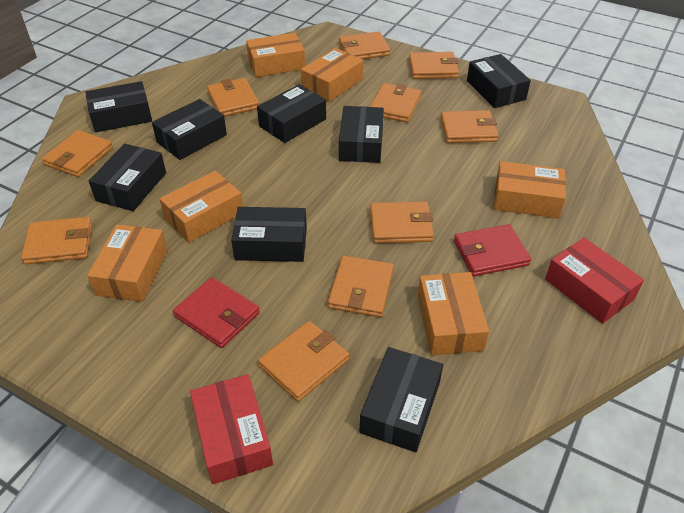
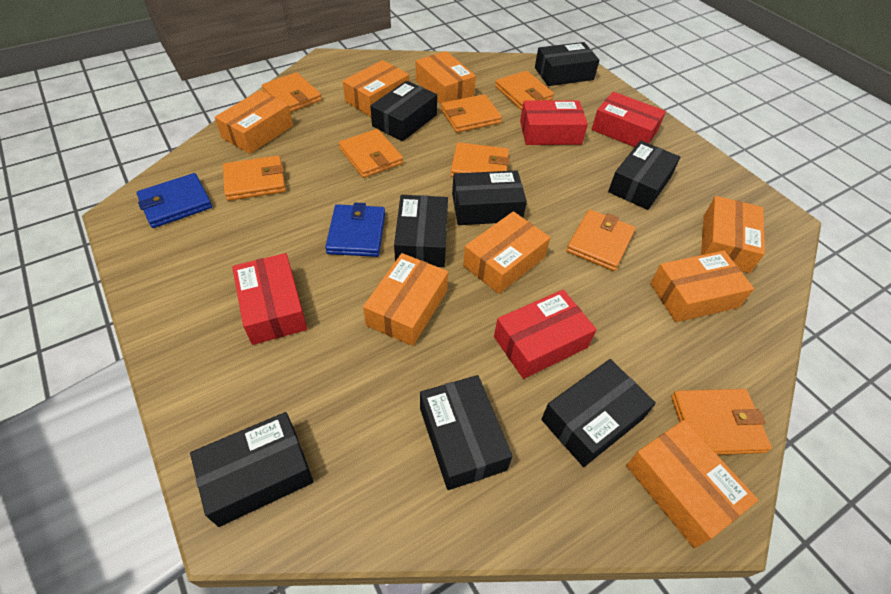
blue wallet: none = 0 -> [136,173,212,228] [325,203,385,257] = 2
orange box: [87,225,168,302] [160,171,243,243] [246,33,305,77] [301,48,363,102] [418,272,489,355] [494,161,566,218] = 6 -> [215,90,293,154] [343,60,409,117] [363,253,448,346] [416,51,476,104] [463,211,551,294] [626,420,758,548] [650,251,754,322] [701,196,765,273] = 8
orange wallet: [21,217,92,264] [42,130,113,177] [207,78,259,117] [258,321,349,401] [328,256,394,317] [339,31,390,59] [370,83,421,123] [370,202,434,243] [409,52,459,79] [440,110,498,143] = 10 -> [223,156,286,201] [262,72,322,112] [339,129,403,178] [441,94,502,133] [451,142,510,177] [495,71,554,110] [566,209,636,271] [671,389,772,455] = 8
red box: [190,374,273,484] [545,238,644,324] = 2 -> [232,253,307,345] [494,290,597,379] [520,100,588,145] [592,92,666,147] = 4
red wallet: [173,277,260,348] [454,224,531,276] = 2 -> none = 0

